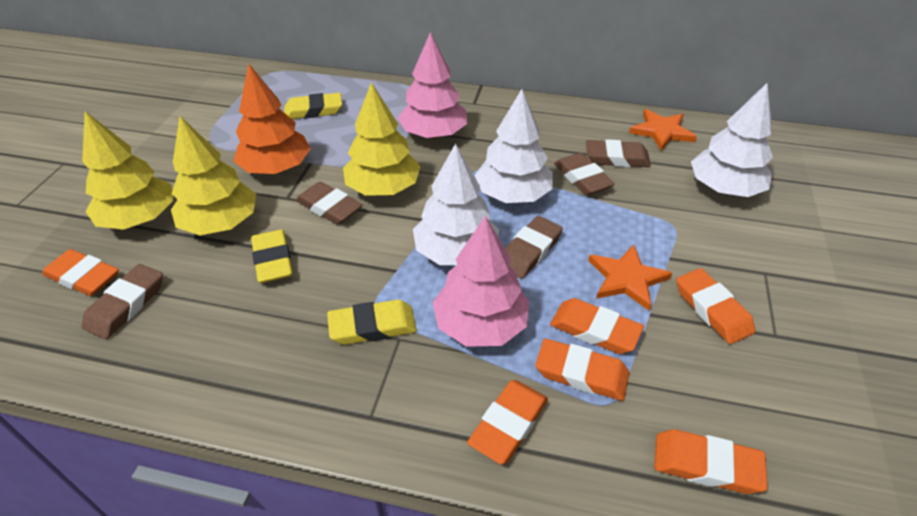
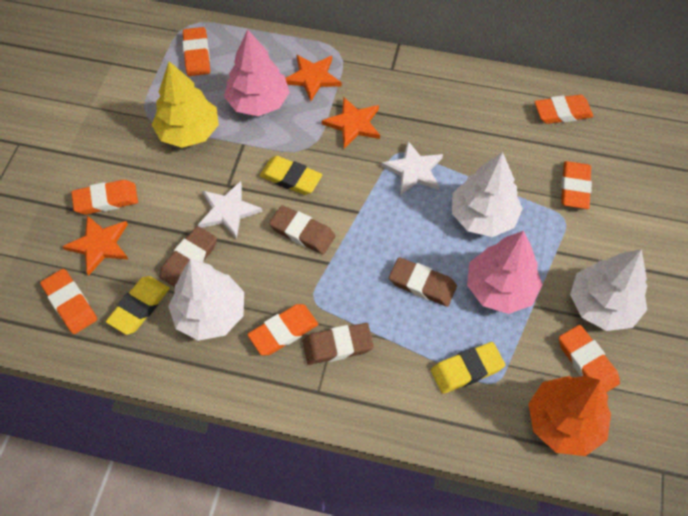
brown eraser: [82,264,163,339] [296,182,363,225] [505,216,563,279] [554,153,615,195] [586,139,651,167] = 5 -> [159,226,217,287] [269,205,335,254] [303,323,374,365] [389,257,457,307] = 4
orange eraser: [42,249,119,296] [467,380,548,465] [535,339,629,401] [550,298,644,354] [654,429,768,494] [676,268,755,344] = 6 -> [40,269,97,334] [71,180,138,215] [183,27,210,76] [247,304,318,356] [534,95,593,124] [559,325,620,392] [561,161,592,209] = 7
orange star: [588,244,672,311] [629,109,697,151] = 2 -> [62,215,129,276] [285,54,341,101] [322,97,380,148] = 3
white star: none = 0 -> [198,181,263,239] [381,141,443,195] = 2
yellow tree: [82,111,173,230] [171,116,256,235] [343,82,421,196] = 3 -> [152,61,219,148] = 1

